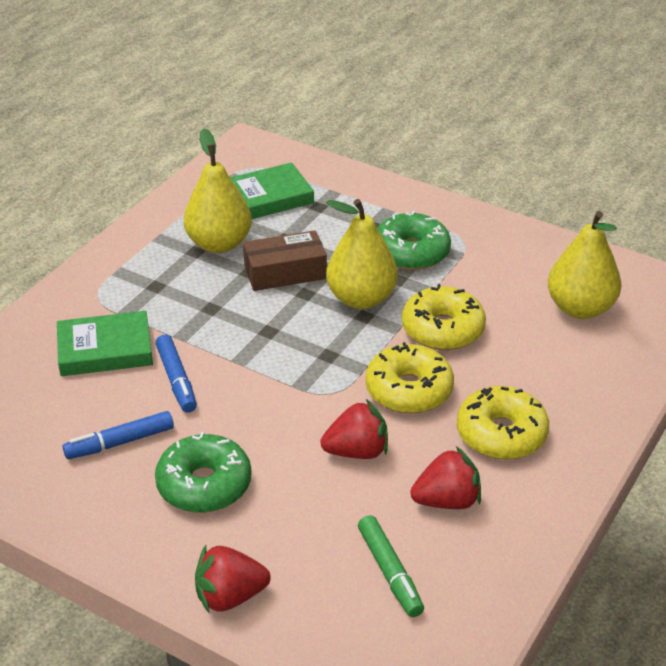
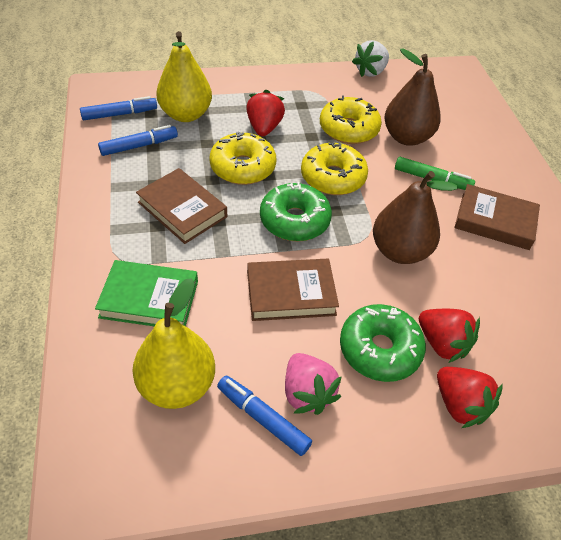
blue marker: [63,411,174,459] [155,335,197,413] = 2 -> [80,96,157,120] [98,125,178,156] [217,376,312,456] = 3
brown book: none = 0 -> [136,168,227,244] [247,259,339,321] [454,184,540,250] = 3
brown box: [243,230,327,291] = 1 -> none = 0
brown pear: none = 0 -> [373,171,457,264] [384,48,441,146] = 2
green book: [57,311,153,376] [230,162,314,219] = 2 -> [95,260,198,326] = 1
pink strawberry: none = 0 -> [285,353,342,415] = 1
white strawberry: none = 0 -> [352,40,389,77] = 1
yellow pear: [184,129,252,253] [326,199,398,309] [548,211,621,319] = 3 -> [132,278,215,409] [156,31,212,122] = 2

